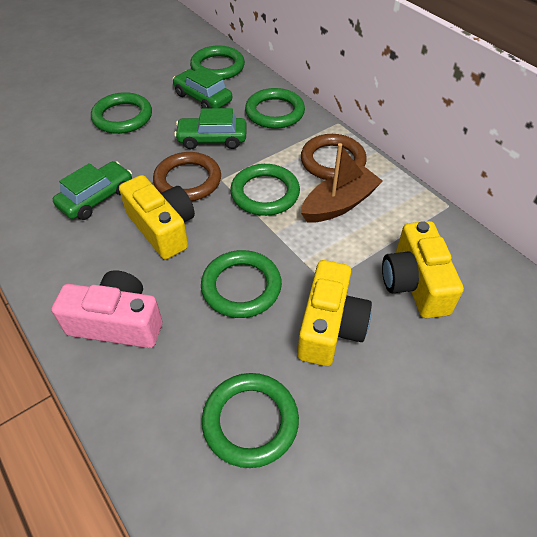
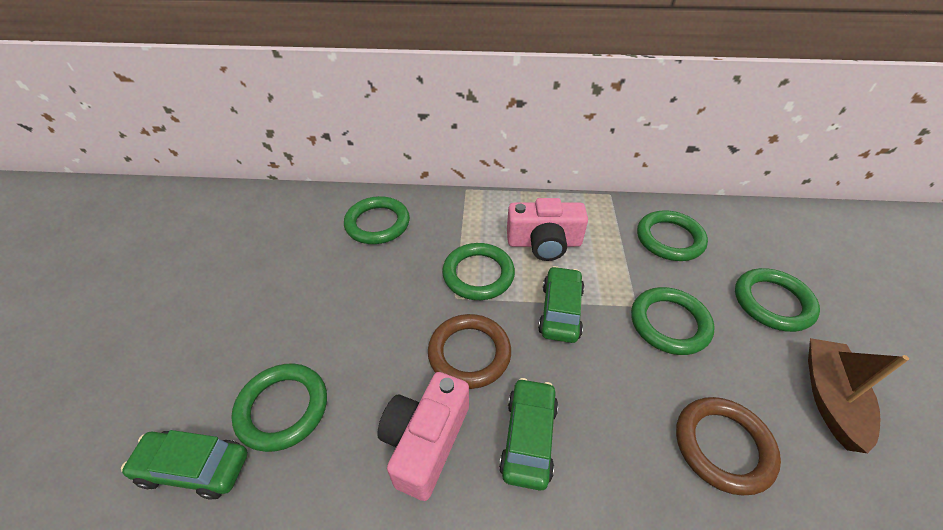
pink camera: [52,270,162,348] = 1 -> [377,372,469,501] [507,198,588,261] = 2
yellow camera: [119,175,195,260] [297,260,372,366] [382,221,464,318] = 3 -> none = 0

